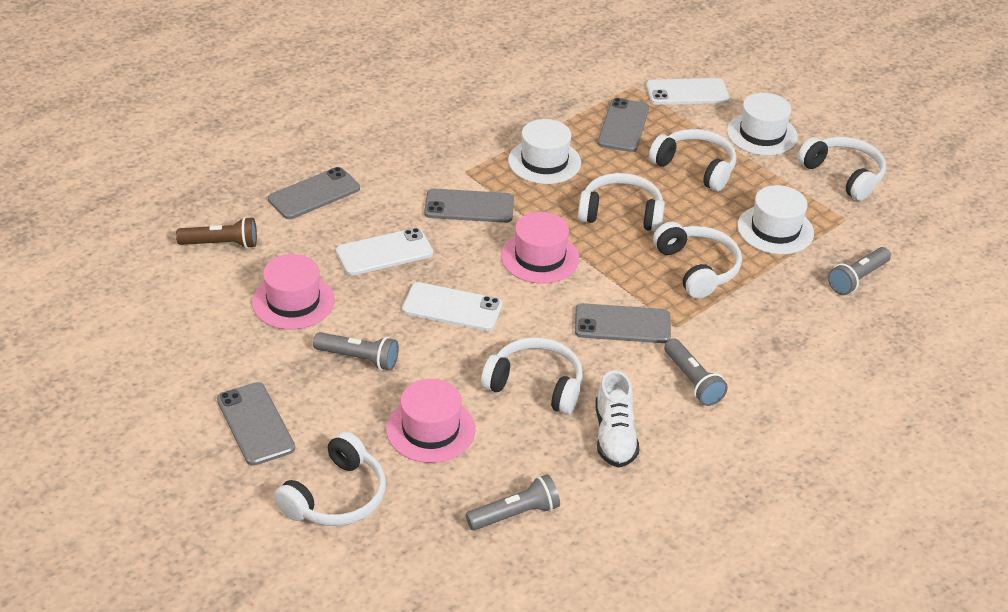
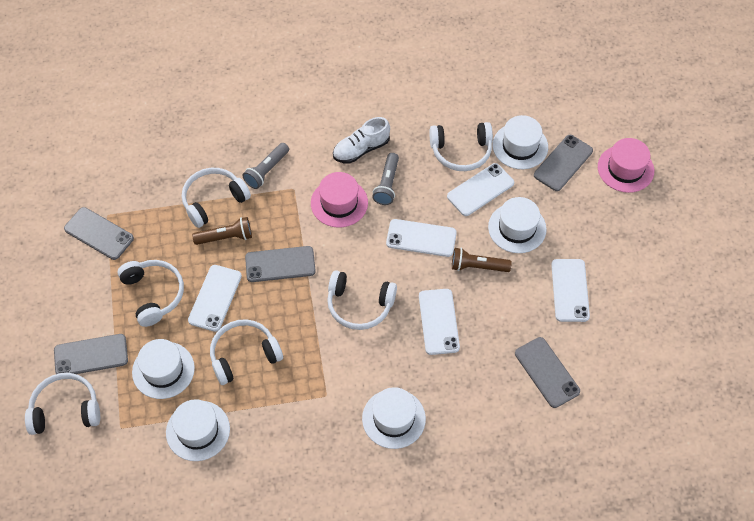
brown flashlight: [176,217,257,248] = 1 -> [192,217,252,245] [452,248,512,272] = 2
grey flashlight: [313,332,399,371] [466,474,560,531] [664,338,728,406] [828,247,891,295] = 4 -> [243,143,289,189] [372,153,399,205] = 2
pink hat: [252,254,335,330] [386,379,475,463] [501,212,580,284] = 3 -> [311,172,368,228] [598,138,654,193] = 2
white hat: [508,119,581,184] [727,93,798,156] [737,185,814,254] = 3 -> [132,339,195,399] [166,399,230,461] [362,387,426,449] [488,197,547,253] [492,115,548,169] = 5
white phone: [336,228,433,275] [402,282,503,331] [646,78,729,105] = 3 -> [188,265,242,332] [386,219,457,257] [419,289,460,355] [447,163,514,216] [551,259,590,322] = 5

